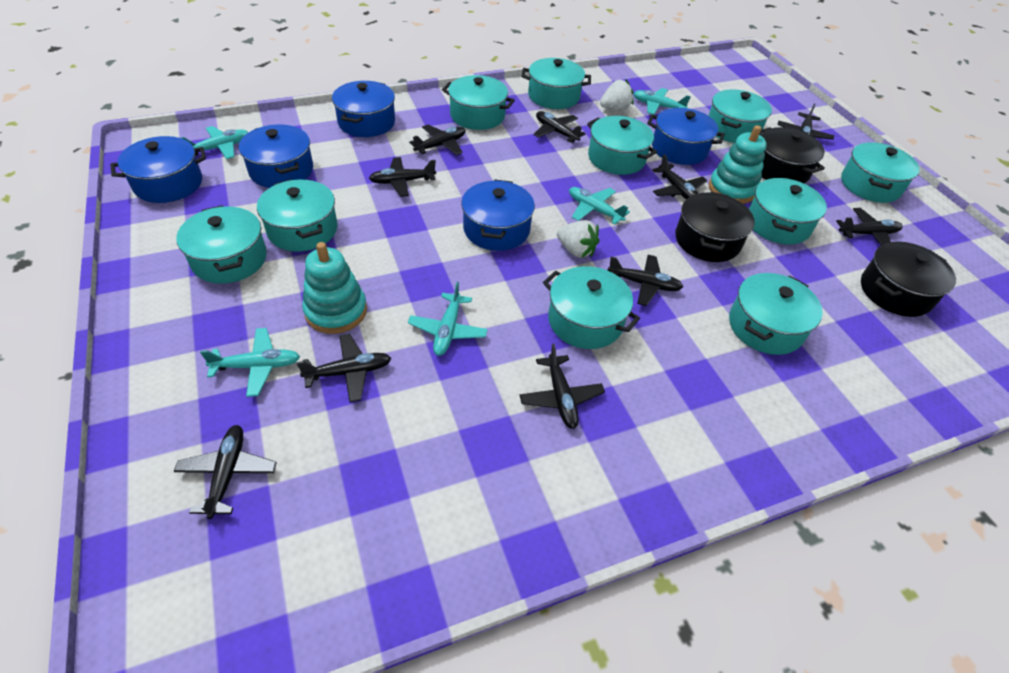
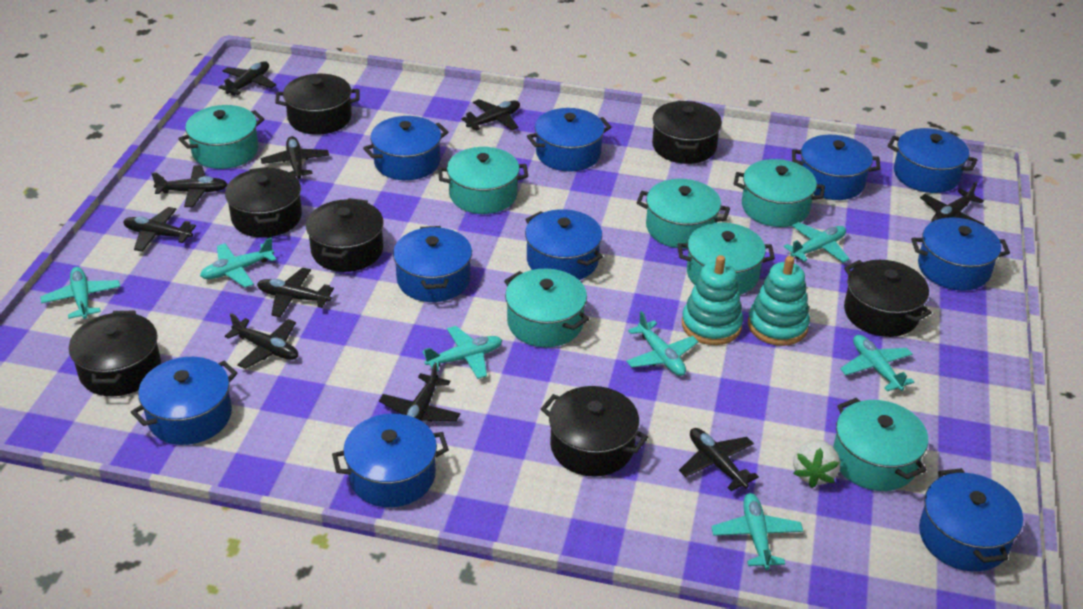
black pot: [675,192,755,262] [759,127,825,183] [861,242,956,317] = 3 -> [69,311,161,396] [225,167,302,238] [275,74,359,135] [306,198,384,272] [541,386,648,477] [652,101,722,164] [844,260,932,337] = 7
blue pot: [110,136,206,203] [239,125,313,188] [332,81,395,137] [461,180,535,251] [647,108,725,165] = 5 -> [131,357,238,445] [332,414,449,507] [363,116,448,180] [393,226,472,302] [525,209,603,280] [527,108,612,171] [792,135,881,200] [888,128,977,193] [911,217,1010,291] [919,468,1023,572] = 10
turquoise plane: [181,126,249,159] [200,328,300,397] [408,282,488,356] [569,187,630,224] [633,88,691,115] = 5 -> [40,267,120,319] [200,238,277,288] [422,326,502,379] [626,311,698,376] [711,493,803,570] [784,222,849,263] [840,335,914,391] = 7
turquoise pot: [176,205,267,284] [257,179,338,252] [442,75,515,130] [522,58,591,109] [543,266,640,349] [587,116,657,175] [708,89,772,143] [729,273,823,355] [749,178,827,245] [841,142,920,203] = 10 -> [178,105,264,169] [438,147,528,214] [504,269,589,347] [637,179,730,249] [678,222,775,295] [734,159,825,227] [833,398,928,491] = 7
white strawberry: [557,220,599,258] [600,80,634,110] = 2 -> [793,440,840,488] = 1

